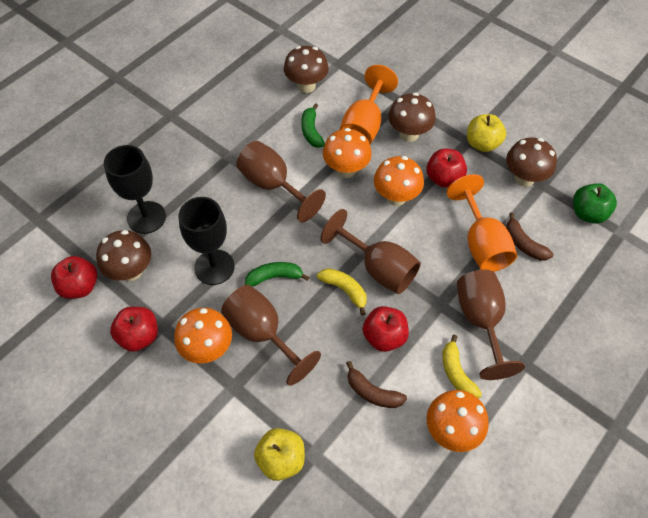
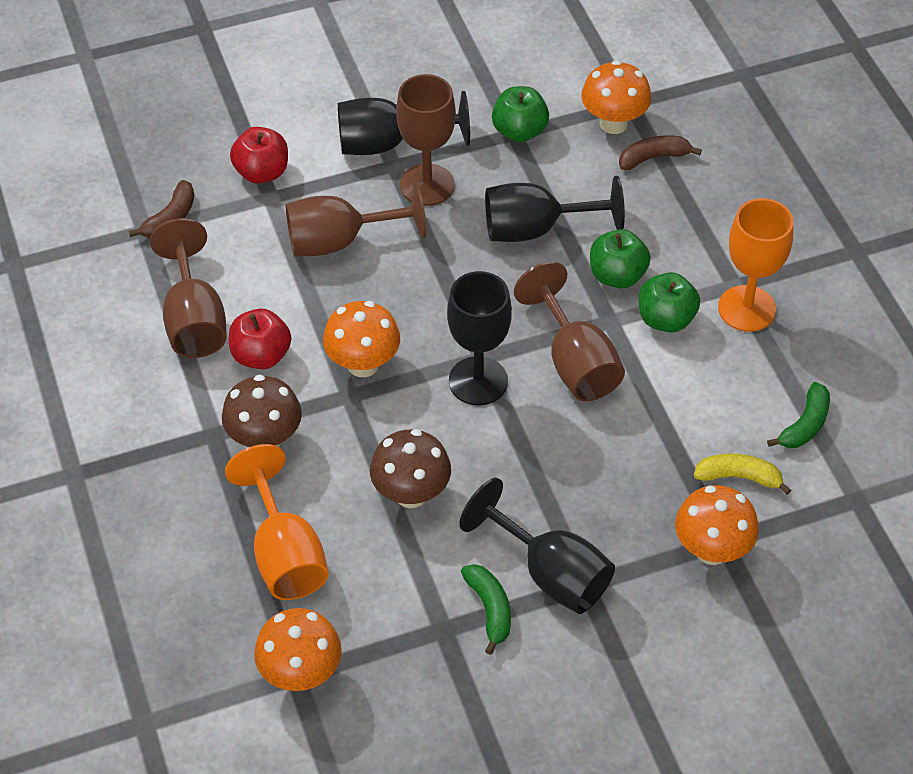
black goblet: [104,145,166,234] [179,197,235,285] = 2 -> [338,91,470,155] [447,271,512,405] [459,478,615,614] [485,176,625,242] = 4
brown mushroom: [96,230,151,281] [284,46,329,93] [388,92,436,142] [506,137,557,187] = 4 -> [222,375,302,447] [370,429,451,508] = 2
green apple: [573,183,617,224] = 1 -> [492,86,549,142] [590,229,651,288] [638,272,700,333] = 3
red apple: [51,256,97,299] [110,307,158,352] [363,306,409,352] [426,148,467,188] = 4 -> [229,309,291,369] [230,127,288,184] = 2
yellow apple: [254,428,305,481] [467,114,506,152] = 2 -> none = 0
yellow banana: [317,268,367,315] [442,335,482,398] = 2 -> [693,453,791,495] = 1

